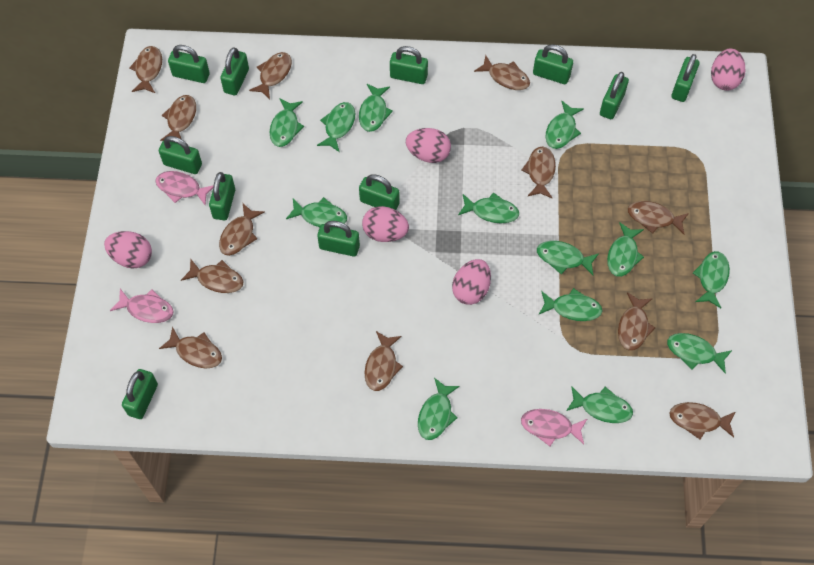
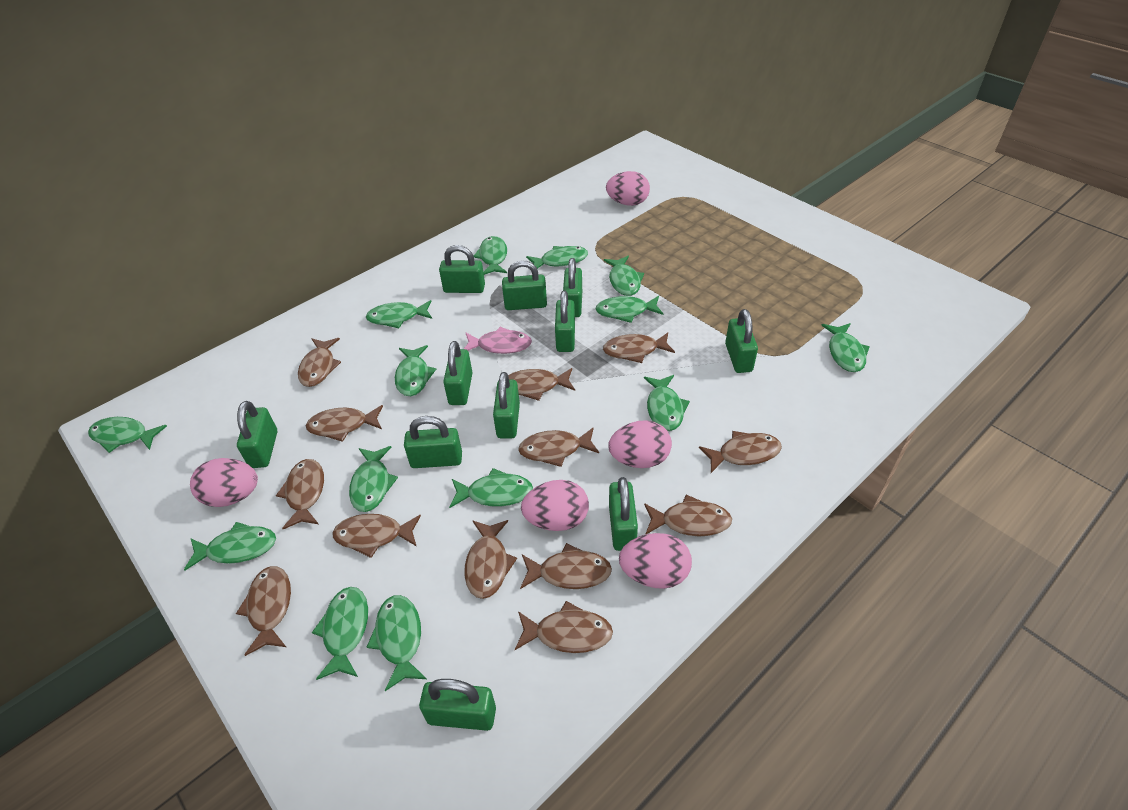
brown fish: [129,46,162,93] [159,327,222,368] [160,95,196,141] [181,259,244,293] [219,202,265,256] [249,52,292,99] [364,331,403,391] [474,55,530,90] [522,146,556,198] [618,292,655,351] [628,201,689,234] [669,402,735,440] = 12 -> [236,566,291,656] [276,459,324,529] [298,338,341,387] [306,405,383,442] [332,514,421,558] [465,520,517,599] [508,368,575,401] [515,601,613,653] [518,427,599,467] [520,543,612,589] [603,333,675,363] [644,495,732,536] [699,431,782,473] = 13
green fish: [270,98,304,147] [286,197,347,227] [317,102,355,152] [359,84,393,132] [418,378,460,440] [458,192,519,224] [537,241,599,275] [539,288,602,321] [545,101,584,149] [566,386,633,423] [607,222,644,277] [667,333,732,374] [693,251,730,308] = 13 -> [88,417,167,453] [184,522,276,571] [312,587,368,680] [349,446,398,512] [366,300,432,328] [367,595,427,691] [395,345,436,396] [449,468,533,508] [474,236,507,275] [526,246,588,269] [596,296,663,323] [604,256,644,296] [644,375,690,431] [821,323,870,372] = 14
pink fish: [110,289,173,323] [156,171,214,205] [521,409,587,446] = 3 -> [464,327,532,354] = 1

